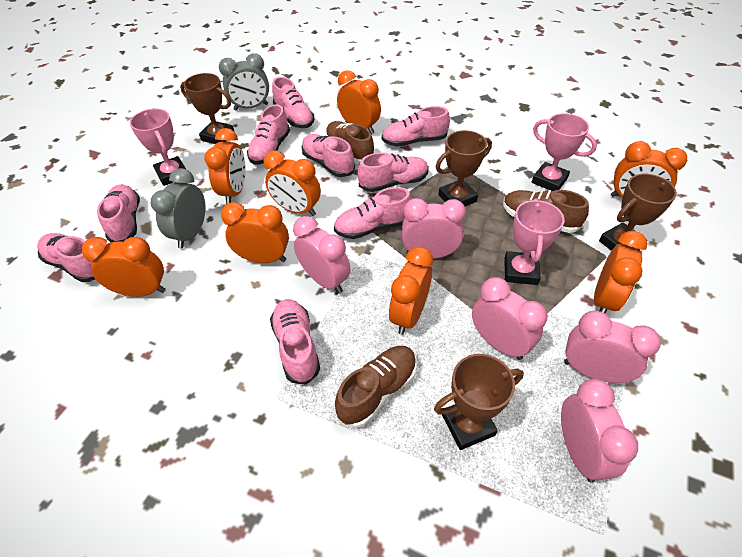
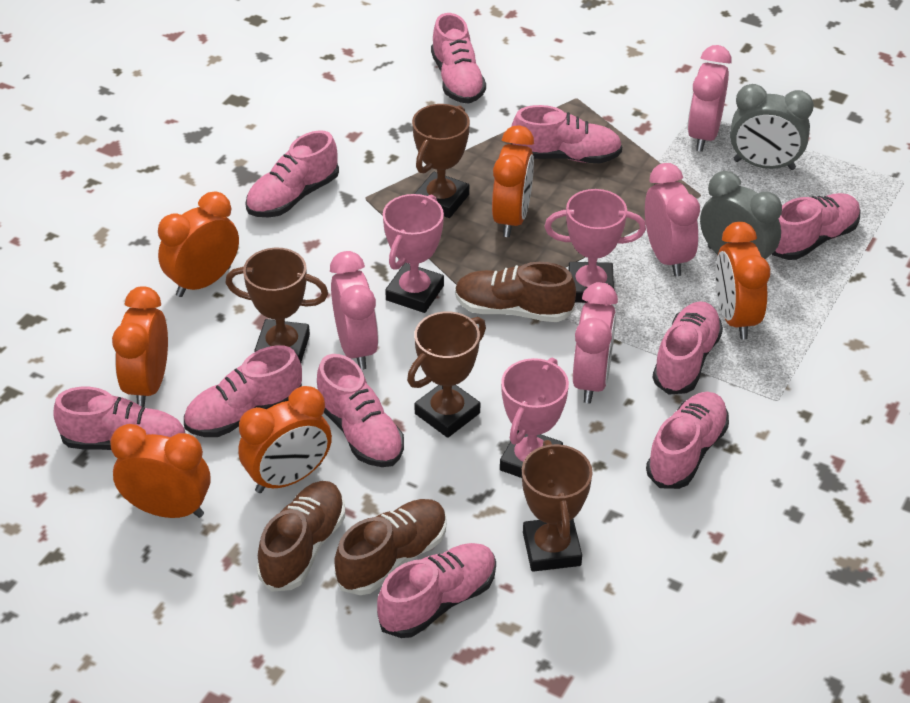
orange clock: [82,237,166,297] [204,128,246,204] [221,202,289,263] [264,151,321,216] [337,70,381,134] [389,246,433,335] [594,231,648,313] [611,141,687,198] = 8 -> [110,424,211,518] [112,287,168,408] [158,191,239,297] [238,386,332,493] [492,125,534,237] [715,222,770,339] = 6
pink clock: [293,216,351,293] [402,198,466,258] [472,277,548,360] [561,379,638,483] [564,311,661,383] = 5 -> [330,251,379,370] [573,282,618,404] [645,163,700,276] [688,45,731,152] = 4
pink shoe: [37,233,95,282] [97,184,140,242] [247,104,290,165] [270,299,320,385] [272,77,315,128] [301,134,355,177] [334,187,412,239] [358,152,429,192] [381,106,450,147] = 9 -> [54,387,185,450] [184,345,302,437] [245,130,339,217] [317,354,404,467] [377,543,496,638] [431,13,486,104] [511,105,622,163] [646,392,729,489] [652,301,723,395] [772,193,860,260] = 10

